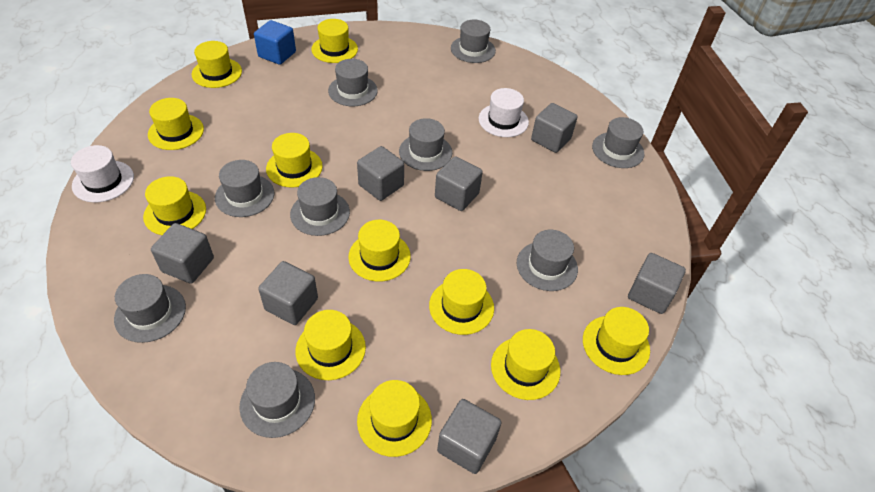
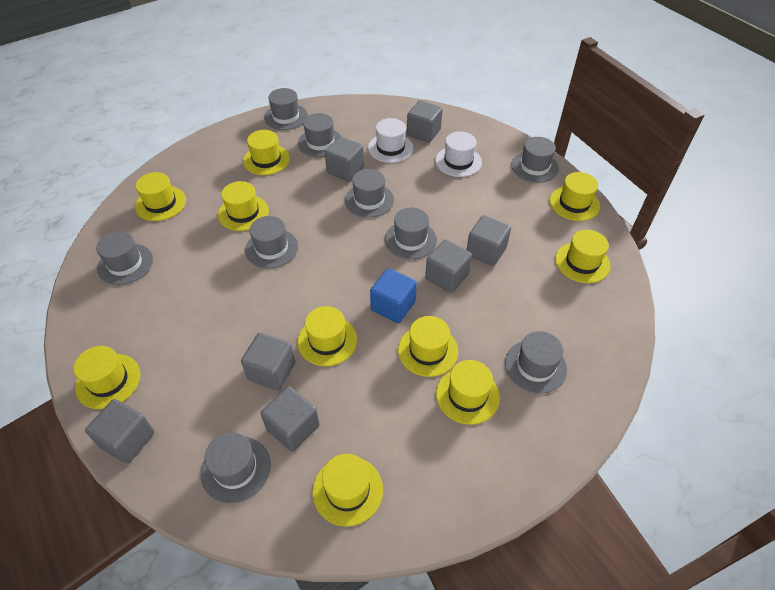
yellow hat: [143,176,206,235] [148,98,204,150] [192,41,242,88] [266,133,323,187] [295,310,366,380] [312,19,358,63] [348,220,411,282] [357,380,432,457] [429,269,494,335] [491,329,560,400] [583,307,650,375] = 11 -> [73,346,140,409] [135,172,186,221] [218,181,269,231] [243,130,290,175] [298,306,357,366] [313,454,383,526] [398,316,458,377] [436,360,500,424] [550,172,600,221] [555,230,610,283] = 10

